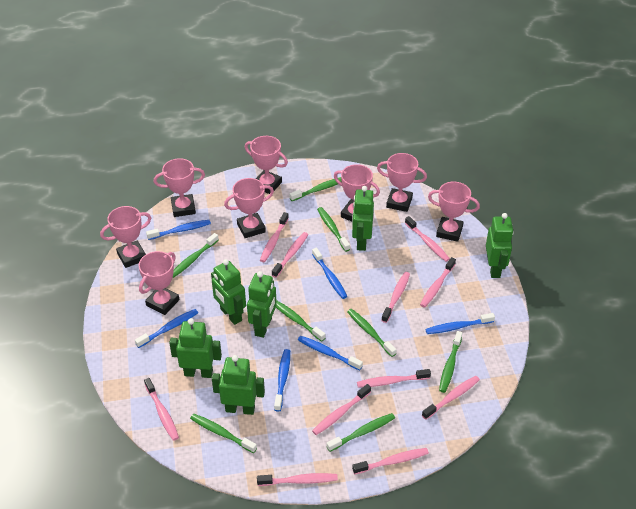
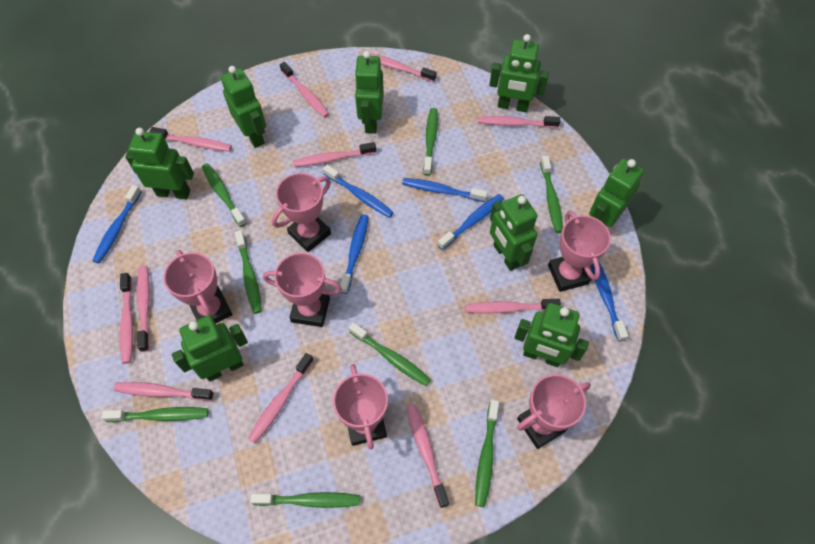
green robot: [169,318,222,378] [211,259,246,325] [212,355,265,415] [247,271,277,338] [352,186,374,251] [486,213,514,278] = 6 -> [125,128,194,199] [172,315,248,381] [221,66,266,148] [354,51,384,134] [489,34,549,112] [490,194,537,271] [514,303,589,367] [589,159,644,227] = 8
pink trophy: [100,206,151,268] [138,251,179,315] [154,158,205,217] [224,178,274,238] [245,136,288,194] [334,164,380,221] [377,153,427,212] [428,182,480,242] = 8 -> [163,250,233,323] [263,253,342,327] [272,173,331,252] [333,364,388,450] [517,374,591,449] [548,211,611,292] = 6

